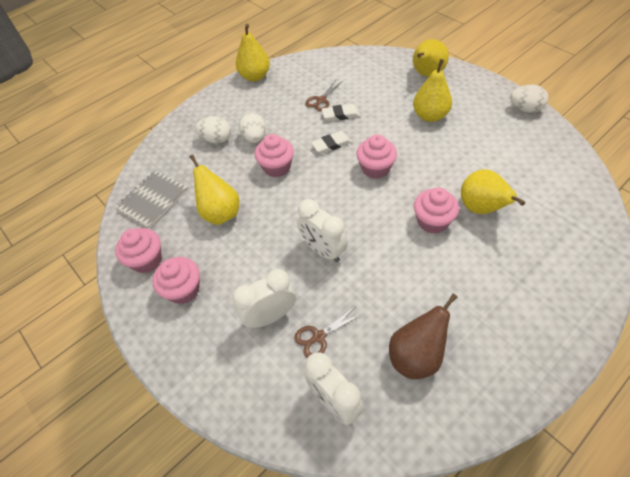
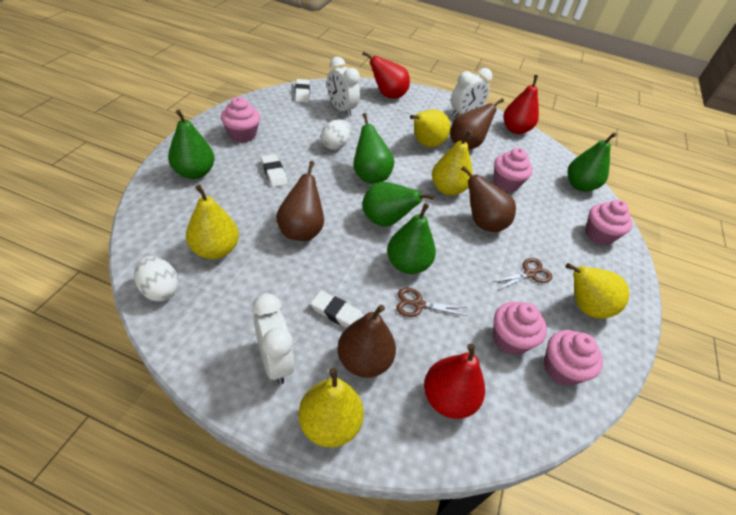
brown pear: [389,294,458,379] = 1 -> [276,161,324,241] [338,305,396,378] [450,98,504,149] [461,166,516,232] = 4
green pear: none = 0 -> [168,109,215,179] [353,113,394,184] [362,182,434,227] [387,203,436,274] [567,132,617,192] = 5
grey notebook: [115,170,188,229] = 1 -> none = 0
red pear: none = 0 -> [362,51,410,99] [424,343,485,419] [503,75,539,134] = 3
white egg: [195,116,231,144] [239,112,266,143] [510,85,548,113] = 3 -> [134,256,179,301] [321,119,351,150] = 2
white eraser: [311,131,352,154] [322,104,360,121] = 2 -> [261,154,288,187] [295,79,310,103] [310,290,364,328] = 3

